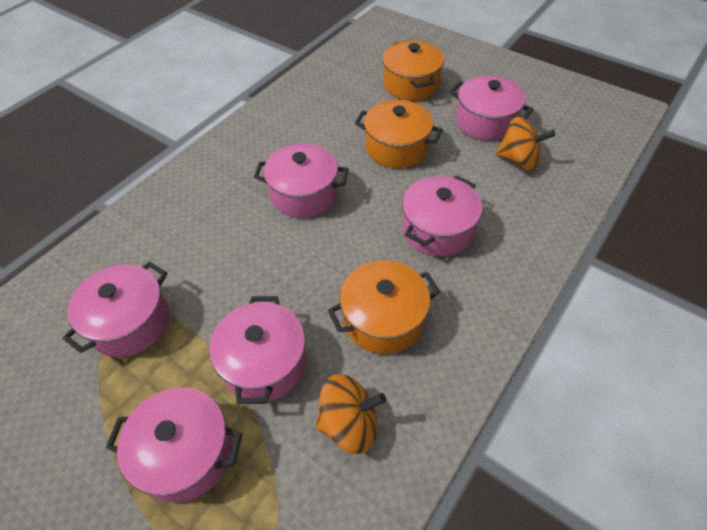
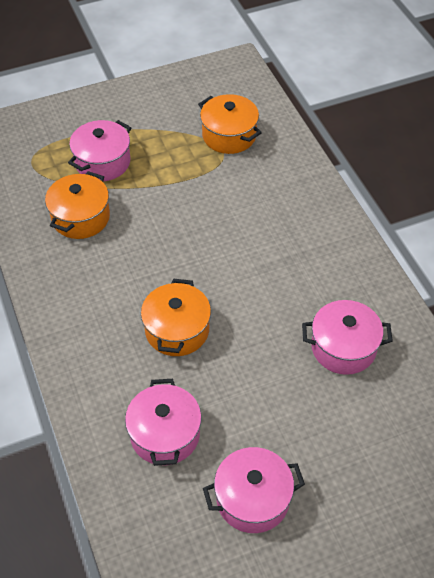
orange spinning top: [315,374,386,454] [496,116,555,170] = 2 -> none = 0
pink pot: [62,261,170,357] [106,387,243,503] [209,296,307,404] [254,143,348,218] [402,175,482,257] [450,76,534,141] = 6 -> [68,120,131,181] [125,379,202,466] [203,447,305,533] [302,300,393,375] = 4

